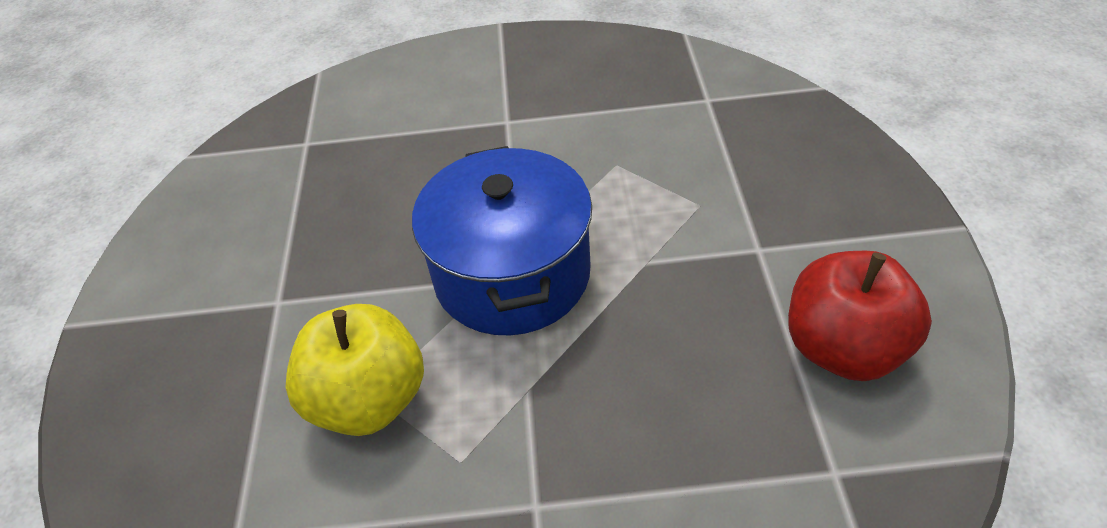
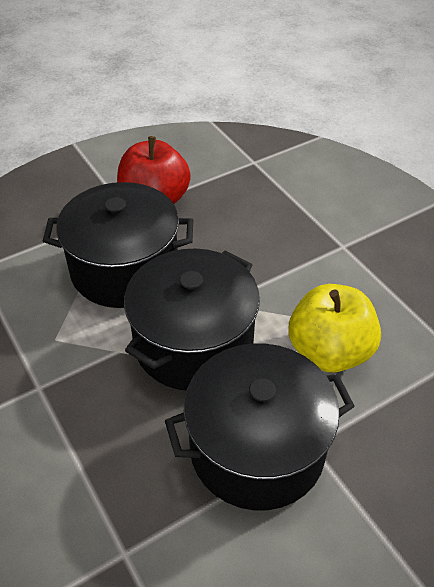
black pot: none = 0 -> [43,182,193,308] [124,249,260,391] [165,343,355,510] = 3
blue pot: [412,146,592,335] = 1 -> none = 0

